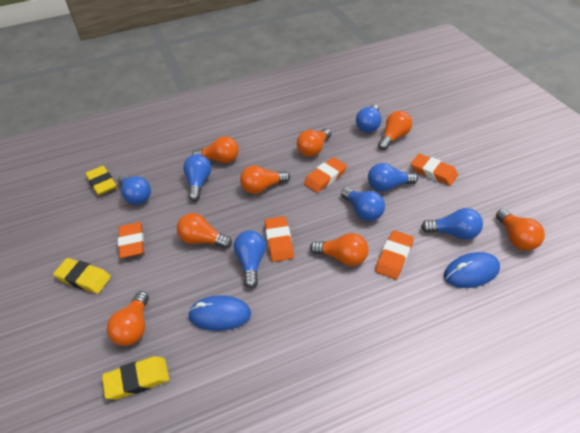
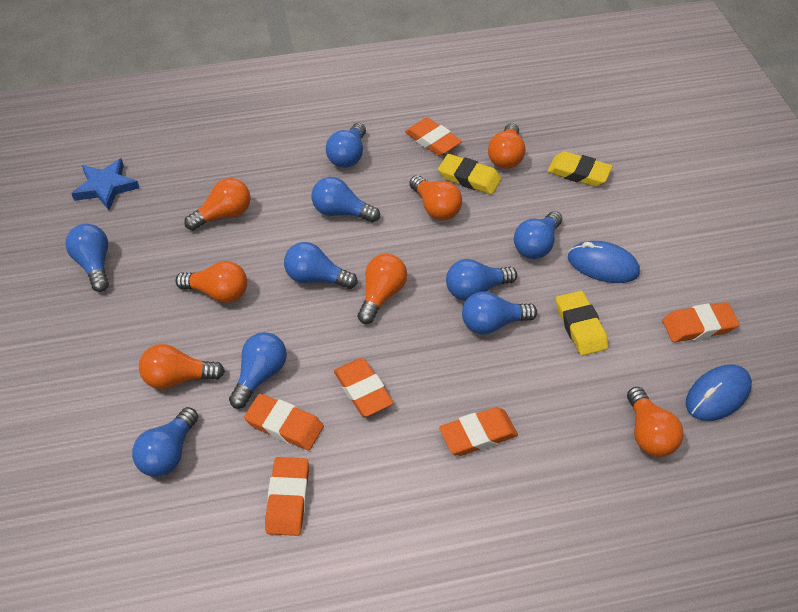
blue light bulb: [118,174,151,205] [183,154,211,201] [234,230,266,288] [341,187,385,221] [356,104,381,133] [368,163,418,192] [421,208,483,240] = 7 -> [65,224,109,292] [132,407,198,477] [229,332,287,409] [284,242,358,289] [312,177,380,222] [326,123,366,168] [446,259,517,301] [462,291,537,335] [514,211,562,259] = 9
blue star: none = 0 -> [71,158,139,210] = 1
orange eraser: [118,222,144,258] [265,216,294,262] [304,157,347,193] [375,230,414,279] [411,154,458,186] = 5 -> [244,394,324,450] [265,457,309,536] [334,358,393,417] [405,117,462,156] [439,407,518,456] [662,302,739,342] = 6
orange light bulb: [107,291,149,346] [177,213,232,249] [192,136,239,163] [240,165,290,194] [297,128,331,157] [310,233,369,266] [378,111,412,150] [496,209,545,251] = 8 -> [139,344,225,389] [175,261,247,303] [184,178,251,230] [358,254,407,324] [409,175,462,220] [488,123,525,169] [627,387,684,457] = 7

